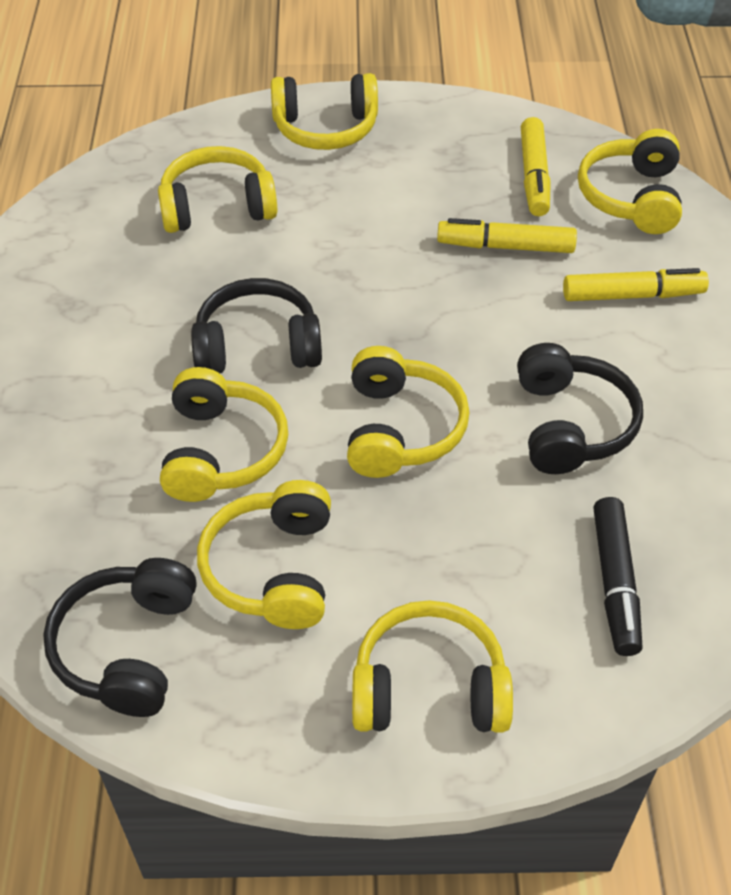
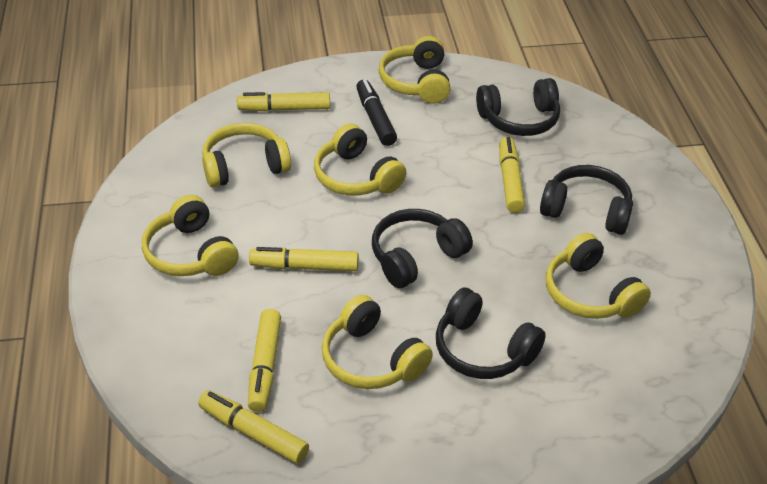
black headphones: [43,558,197,717] [191,278,322,374] [517,343,643,474] = 3 -> [372,209,473,288] [436,288,546,379] [476,78,560,136] [540,165,633,235] = 4
yellow headphones: [158,146,277,233] [160,367,288,502] [197,480,331,629] [271,73,378,150] [347,346,469,478] [352,600,513,733] [578,129,682,234] = 7 -> [142,195,239,276] [202,123,291,188] [314,123,406,195] [322,295,433,389] [378,36,450,104] [546,233,651,319] = 6
yellow marker: [437,218,577,253] [521,117,551,216] [563,268,709,301] = 3 -> [198,390,309,464] [237,92,330,112] [248,309,281,412] [249,247,359,271] [499,137,525,213] = 5

